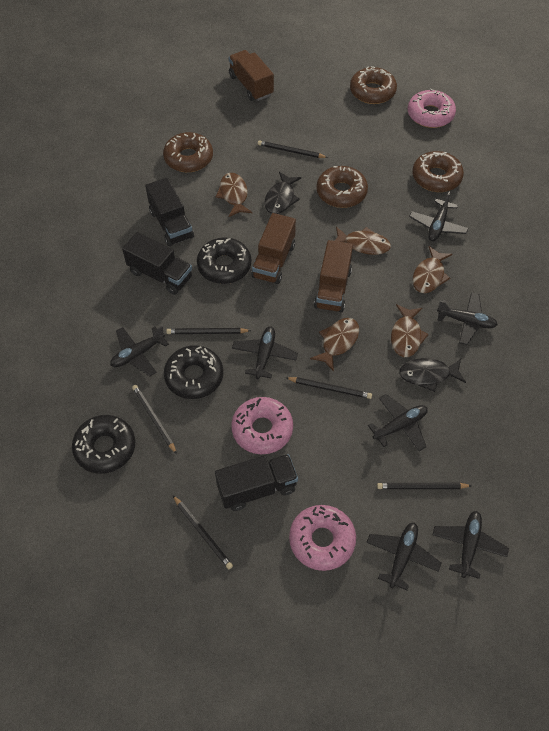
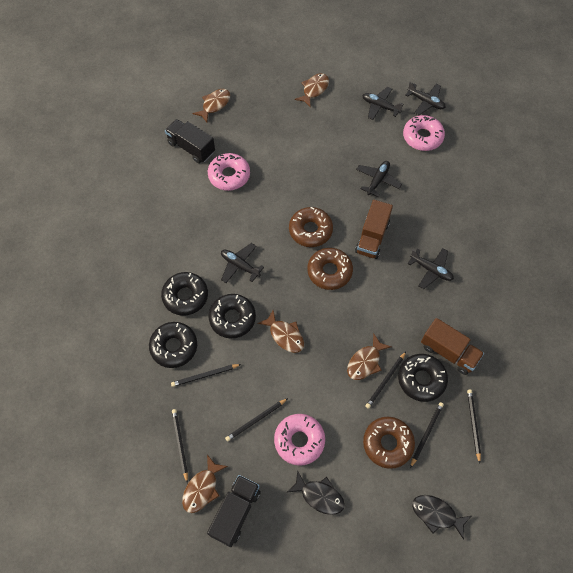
black donut: [72,415,135,474] [164,345,223,399] [197,237,251,284] = 3 -> [149,322,197,368] [161,272,208,316] [209,294,256,338] [398,354,448,402] = 4
black plane: [110,326,169,377] [232,326,298,379] [366,523,441,590] [368,394,428,451] [409,192,469,241] [433,511,509,579] [437,292,498,345] = 7 -> [221,243,264,283] [356,161,402,197] [363,87,403,120] [405,82,446,115] [408,248,454,289] = 5
black truck: [122,232,192,295] [145,178,194,246] [215,454,298,511] = 3 -> [165,119,215,163] [207,475,261,547] = 2
brown donut: [163,132,213,172] [317,166,368,208] [350,66,397,104] [412,151,464,192] = 4 -> [289,207,333,247] [307,248,353,290] [363,417,415,469] = 3
brown truck: [228,50,274,101] [251,213,296,284] [314,240,353,312] = 3 -> [355,200,393,259] [421,318,484,375] = 2

